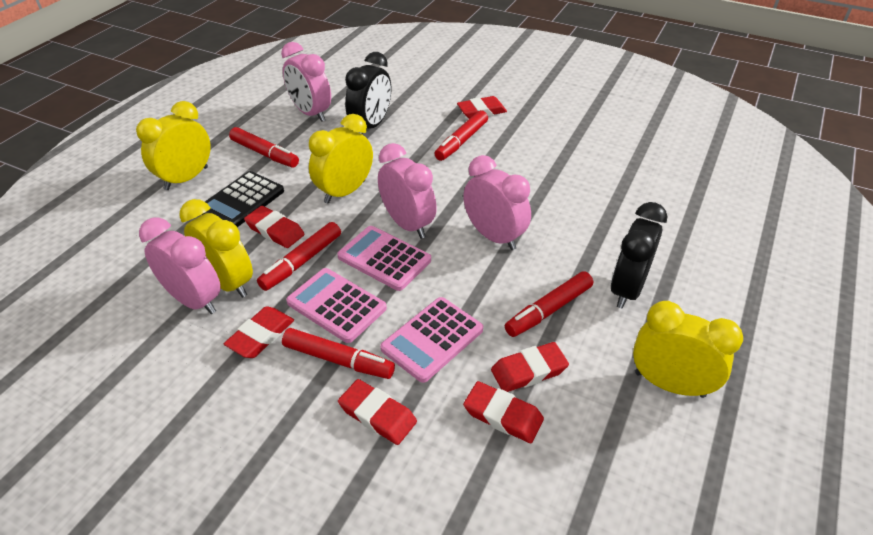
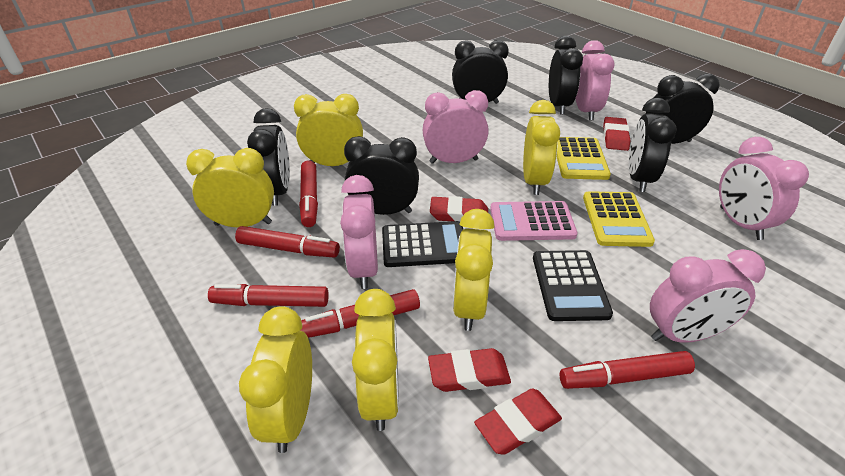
black calculator: [201,171,284,227] = 1 -> [382,221,463,267] [533,250,613,321] = 2
black clock: [345,52,391,135] [611,202,668,309] = 2 -> [247,108,290,206] [344,136,419,215] [452,40,509,104] [549,36,583,115] [629,98,677,192] [646,74,720,144] = 6
pink calculator: [286,268,387,343] [337,226,431,291] [380,297,483,383] = 3 -> [490,201,577,241] = 1
pink clock: [139,217,221,314] [281,42,331,122] [378,143,437,239] [463,155,531,250] = 4 -> [340,175,378,289] [423,90,488,164] [576,40,615,120] [650,249,766,343] [719,137,809,240] = 5
red eraser: [224,306,294,358] [244,206,305,248] [338,379,417,445] [457,96,507,119] [463,381,544,443] [491,342,569,392] = 6 -> [428,348,511,392] [430,196,488,222] [474,388,562,455] [603,117,630,151] = 4
yellow calculator: none = 0 -> [557,137,611,180] [583,191,655,247] = 2
yellow clock: [136,101,211,190] [179,199,253,298] [309,114,373,204] [633,301,743,398] = 4 -> [186,148,274,227] [239,306,312,453] [294,94,363,166] [352,289,399,431] [453,209,495,331] [523,100,560,195] = 6

